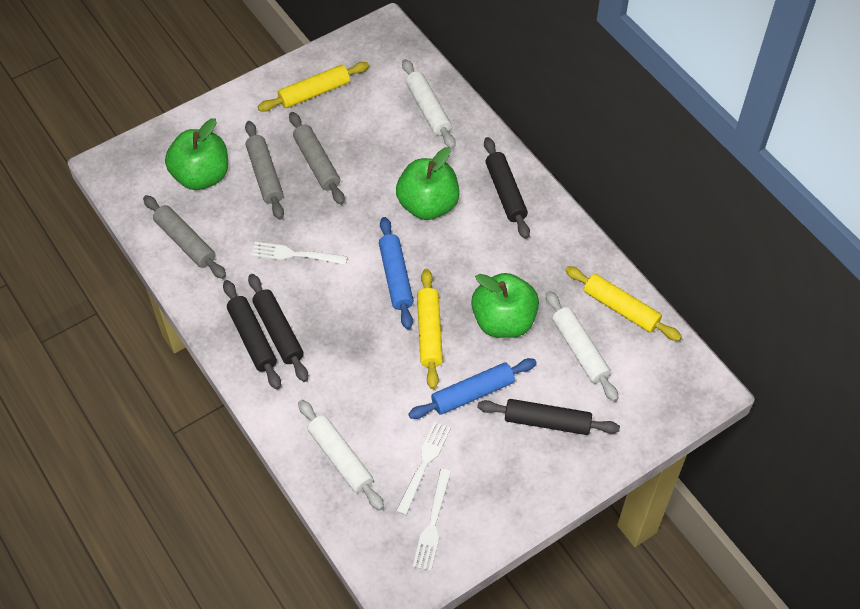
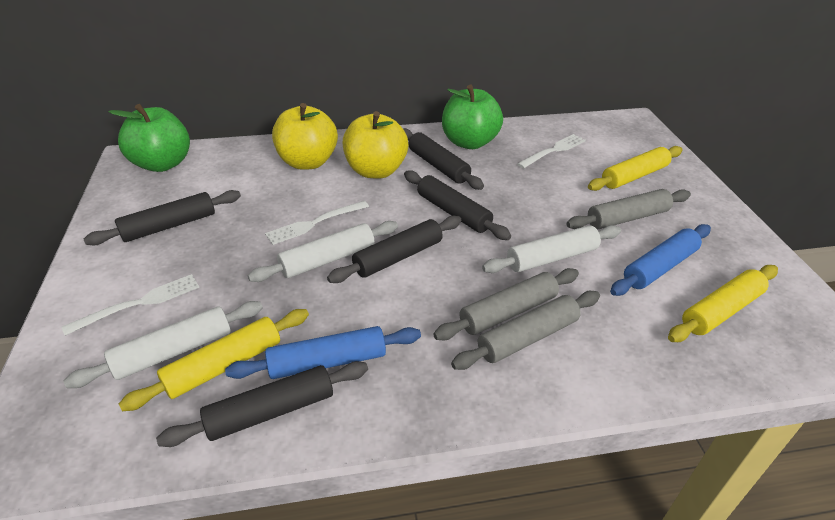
black rolling pin: [223,280,281,389] [248,274,308,382] [477,399,620,435] [484,137,530,239] = 4 -> [84,190,241,245] [156,361,368,447] [327,216,462,283] [403,128,484,190] [404,170,511,240] = 5
green apple: [165,118,228,190] [396,147,460,220] [471,273,539,338] = 3 -> [108,104,190,172] [442,85,503,149] = 2
yellow apple: none = 0 -> [272,103,338,169] [343,111,409,179] = 2

